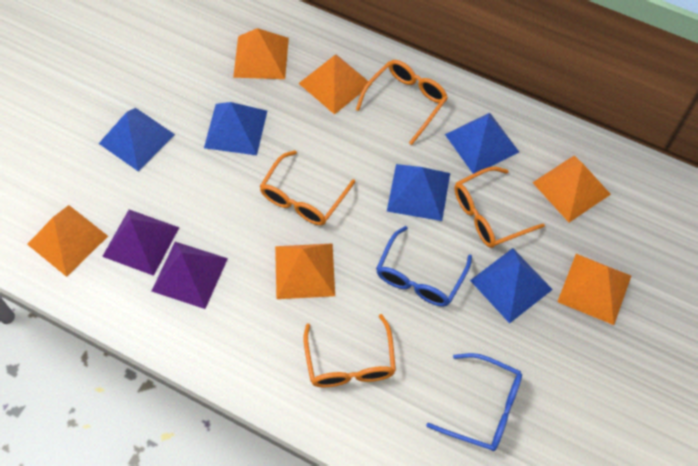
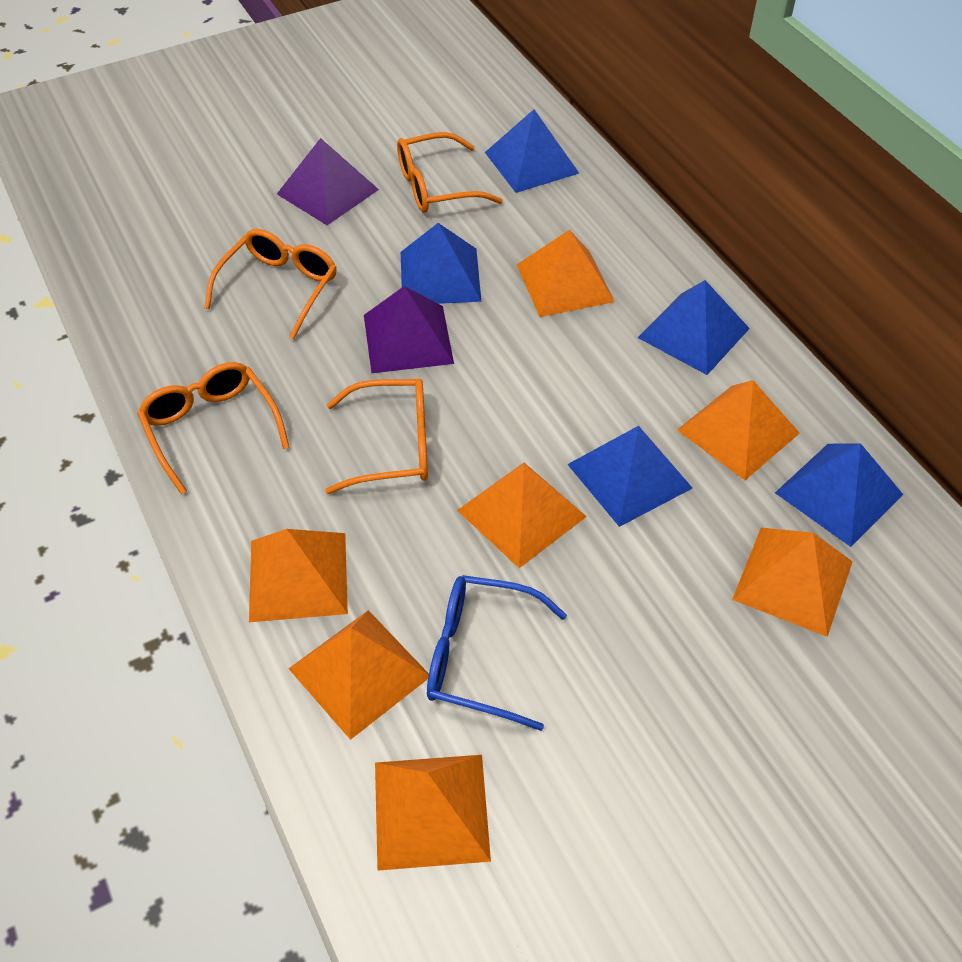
blue glasses: [376,226,472,307] [426,353,522,451] = 2 -> [427,575,567,731] = 1
orange pyramid: [27,205,108,277] [233,28,289,79] [275,243,335,299] [298,54,372,115] [532,156,611,222] [557,254,631,325] = 6 -> [249,529,348,622] [289,610,429,740] [375,755,491,871] [457,463,587,568] [517,230,615,317] [677,380,800,480] [732,528,853,637] = 7

